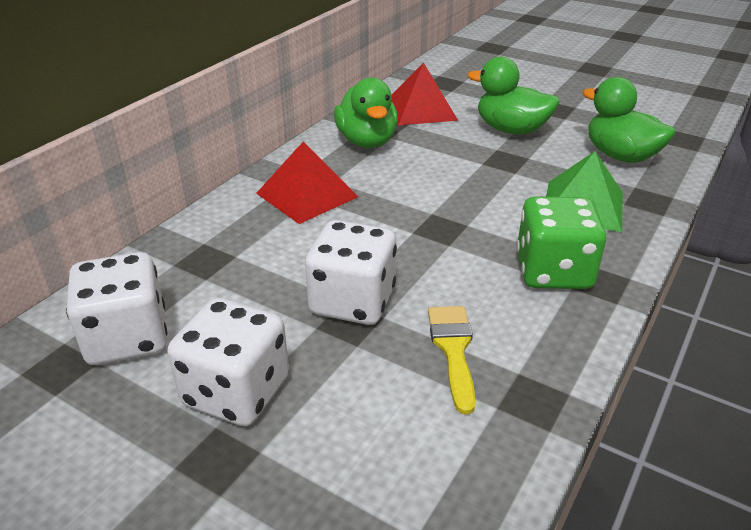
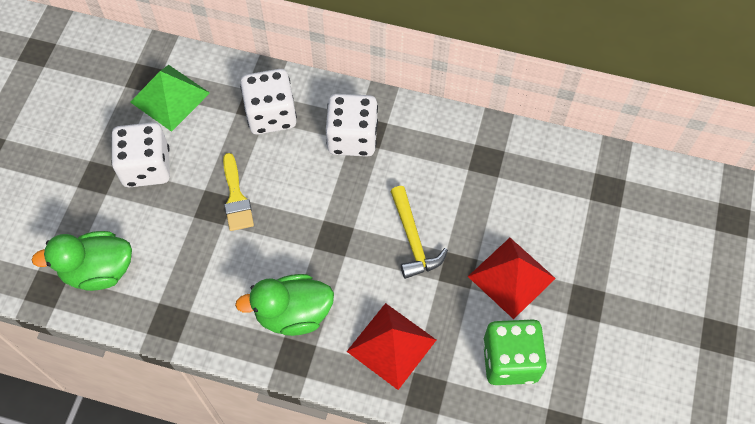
green duck: [334,77,398,148] [467,57,560,135] [582,77,675,163] = 3 -> [32,231,132,291] [235,274,334,336] = 2
yellow hammer: none = 0 -> [390,186,448,279] = 1

